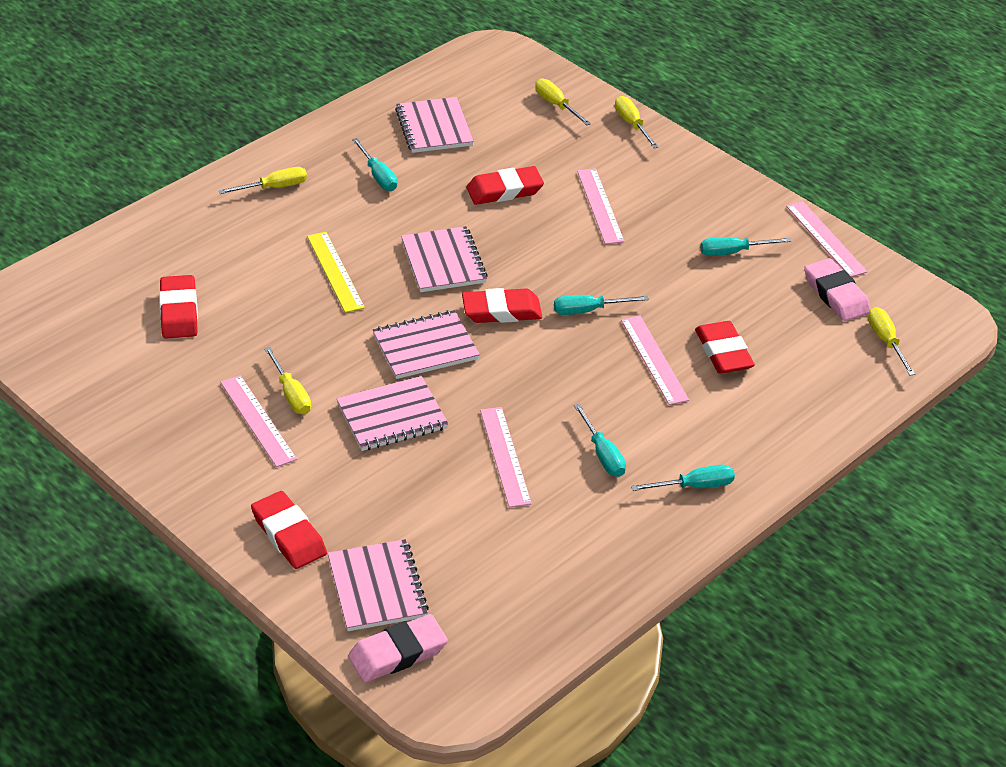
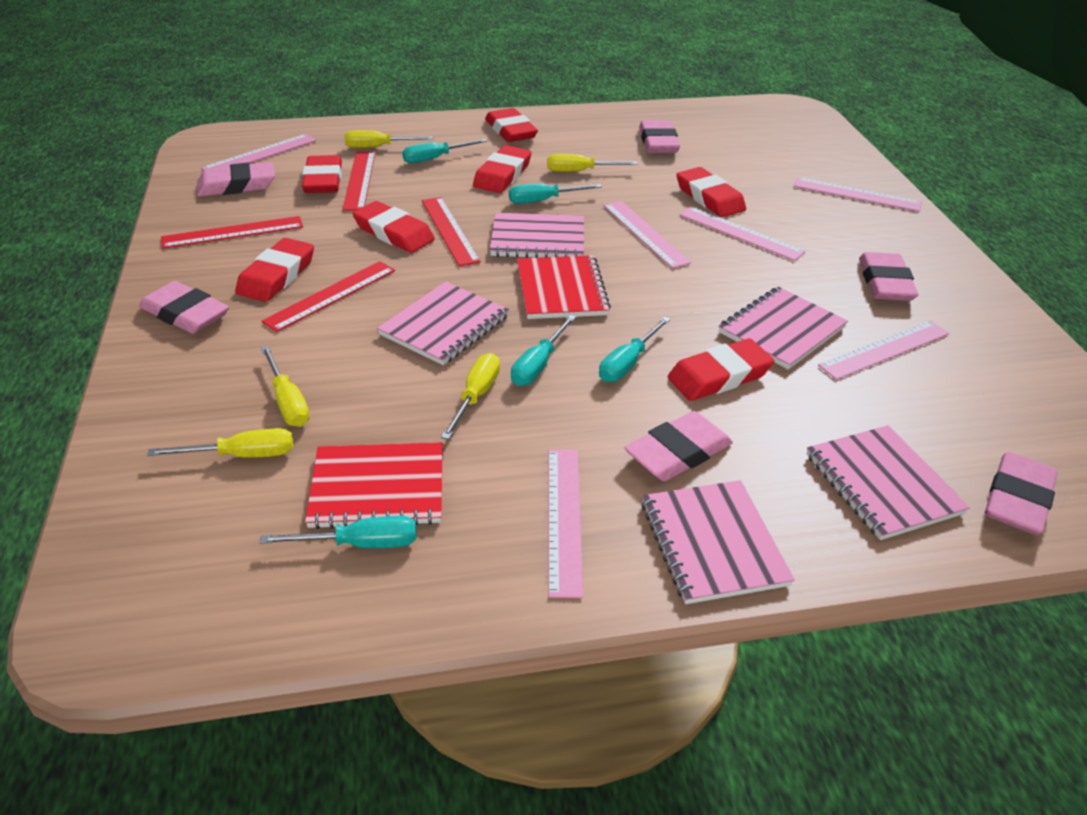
pink eraser: [348,614,448,682] [804,258,871,321] = 2 -> [139,281,229,334] [197,162,275,197] [624,411,733,481] [639,120,680,153] [859,252,919,301] [985,452,1058,535] = 6
pink ruler: [221,375,297,467] [480,407,532,508] [577,168,624,244] [621,316,689,405] [786,201,868,277] = 5 -> [201,134,316,171] [548,449,583,598] [603,201,691,269] [679,207,806,261] [794,177,922,212] [818,321,950,380] = 6
red eraser: [159,275,198,339] [251,491,327,569] [462,288,542,323] [466,166,544,205] [695,321,755,374] = 5 -> [235,238,314,302] [302,155,342,193] [353,201,435,253] [473,145,532,193] [485,108,538,142] [668,338,774,401] [676,167,746,217] = 7
red notebook: none = 0 -> [305,442,443,529] [517,255,611,319] = 2
red ruler: none = 0 -> [161,216,303,249] [261,261,395,332] [342,152,375,211] [422,197,481,266] = 4
yellow ruler: [307,232,365,313] = 1 -> none = 0

